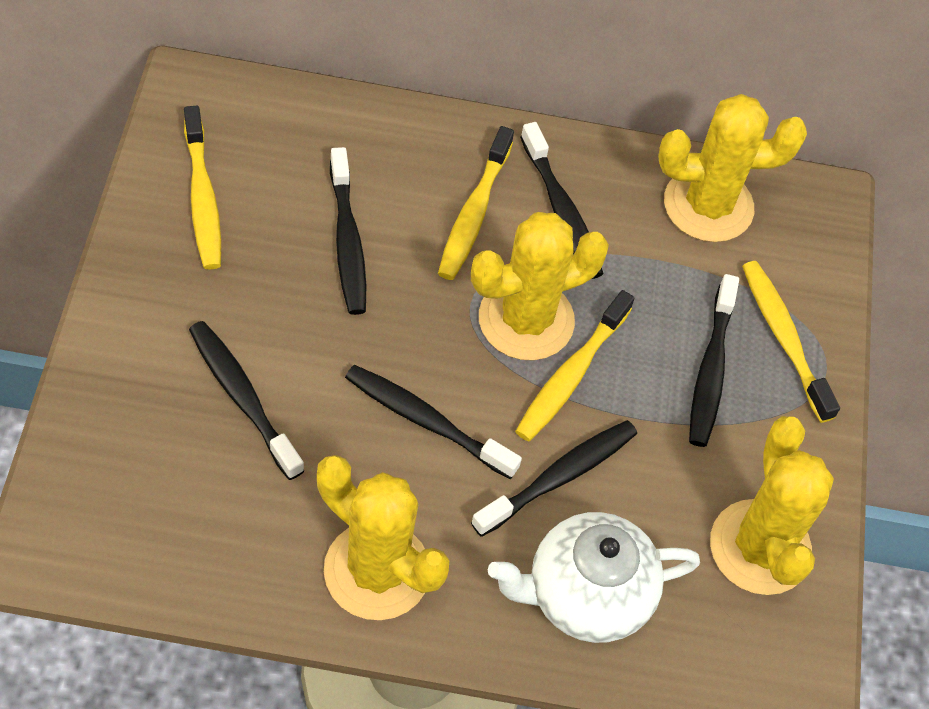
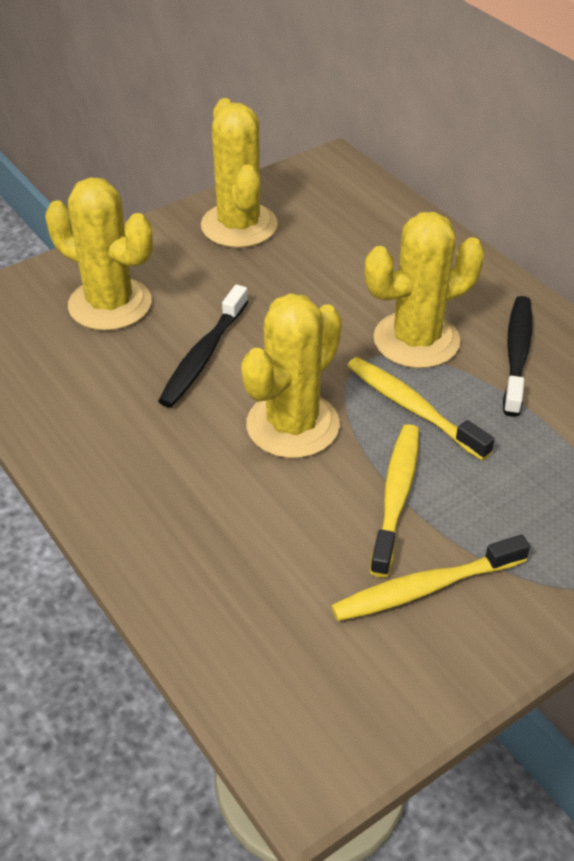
black toothbrush: [189,321,304,480] [330,147,366,315] [345,365,522,479] [471,420,637,537] [520,122,604,279] [689,274,739,447] = 6 -> [158,284,248,407] [503,296,533,417] = 2
white teapot: [488,512,700,643] = 1 -> none = 0
yellow toothbrush: [184,106,221,270] [438,126,514,280] [515,290,635,442] [742,261,840,423] = 4 -> [331,535,530,621] [347,357,495,461] [370,424,419,578] = 3

